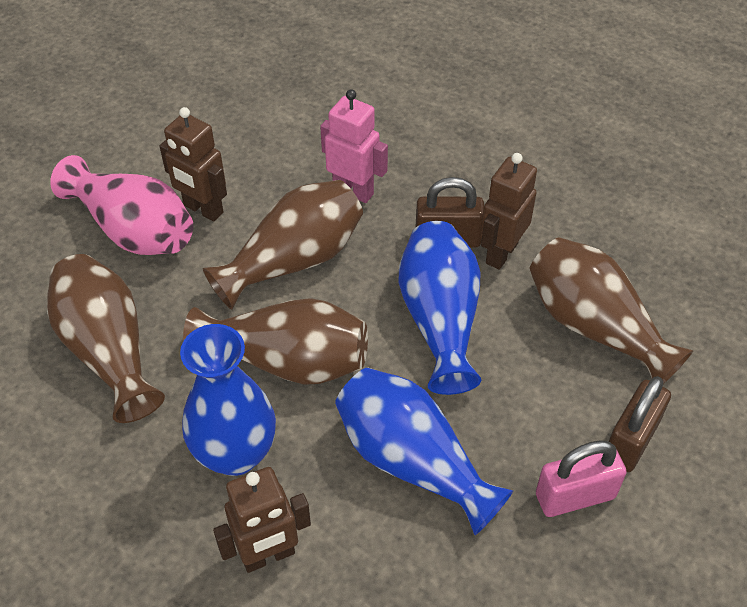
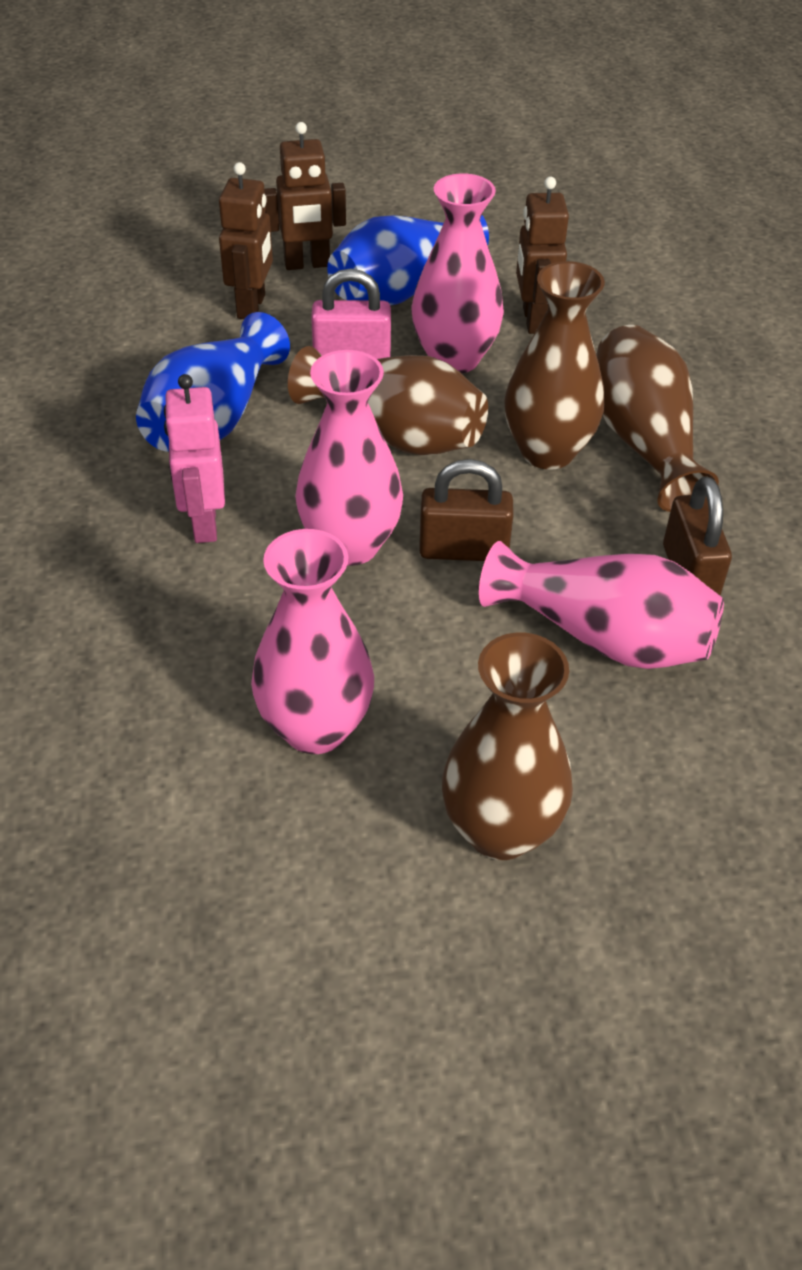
blue vase: [180,324,276,476] [335,368,513,535] [399,221,481,395] = 3 -> [136,312,290,452] [327,215,489,306] = 2
pink vase: [50,155,193,255] = 1 -> [251,529,374,754] [295,350,403,566] [411,173,504,373] [479,541,724,669] = 4

